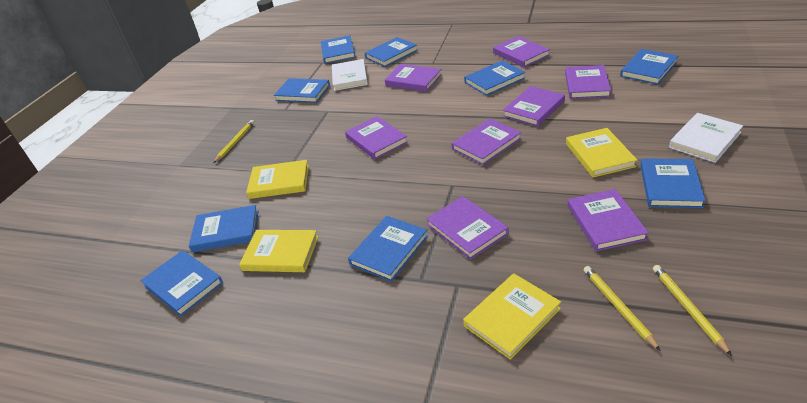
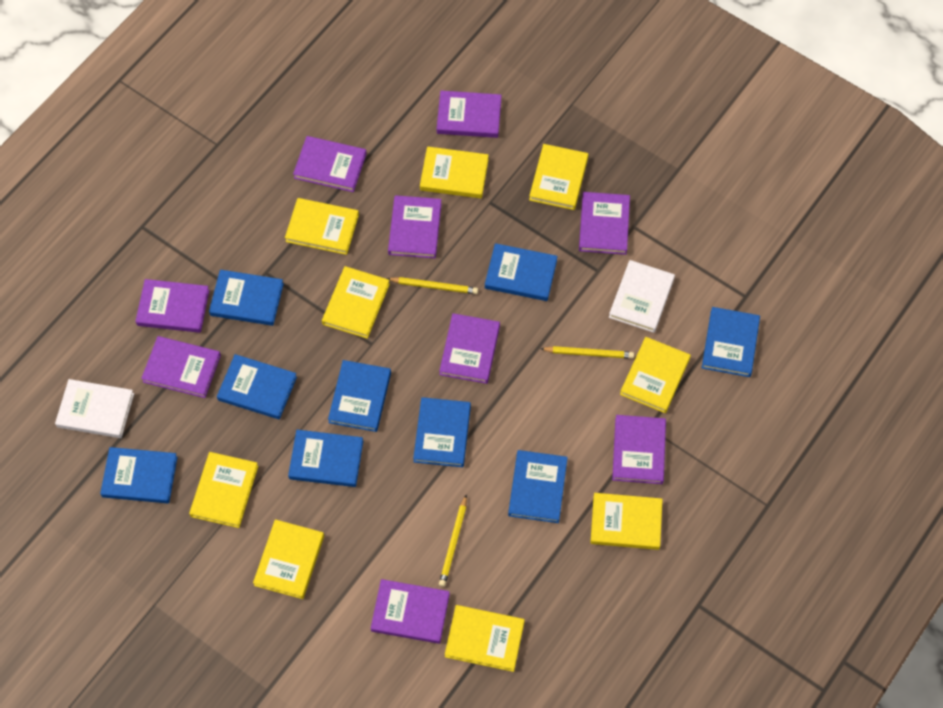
purple book: [345,116,408,160] [385,64,442,92] [426,196,509,260] [451,119,521,165] [493,36,550,67] [503,86,565,127] [565,65,611,99] [567,189,649,251] = 8 -> [135,279,210,333] [141,336,221,398] [293,136,366,192] [371,579,450,644] [388,195,442,258] [437,91,502,138] [439,313,500,384] [579,192,630,255] [612,415,666,484] = 9
yellow book: [239,230,319,272] [246,160,309,199] [463,273,561,360] [566,128,637,177] = 4 -> [189,452,258,528] [253,519,324,599] [285,198,359,255] [322,266,390,339] [420,146,489,198] [445,605,525,672] [529,144,589,210] [590,493,663,550] [620,337,691,413] = 9

